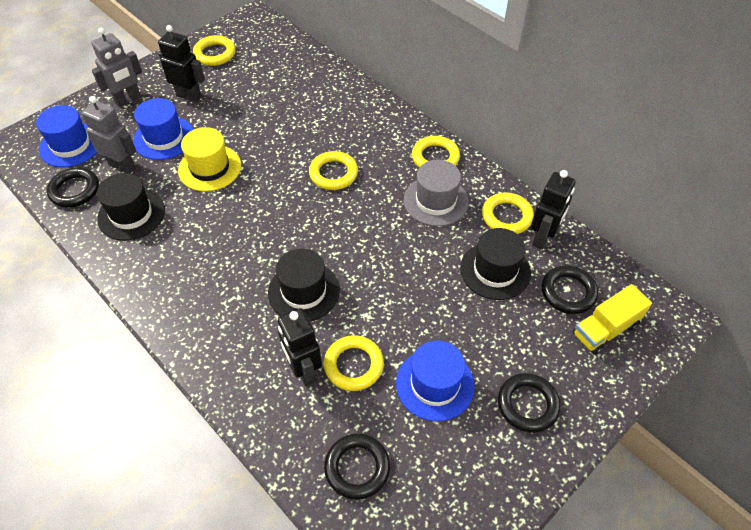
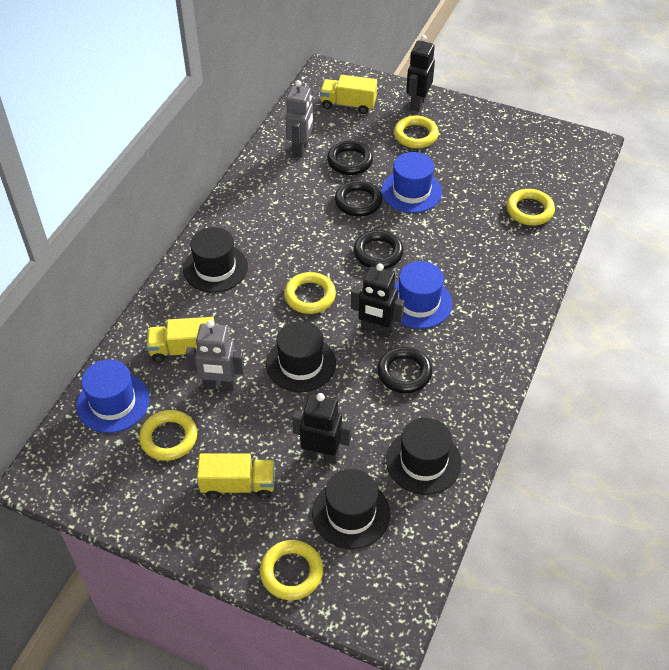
black hat: [97,173,165,241] [268,249,340,321] [460,228,531,300] = 3 -> [183,227,248,293] [266,321,336,392] [312,469,390,549] [386,418,462,495] = 4
grey hat: [404,160,469,226] = 1 -> none = 0
yellow hat: [178,127,241,192] = 1 -> none = 0
yellow truck: [573,284,652,355] = 1 -> [147,317,215,363] [197,453,275,499] [320,75,377,114] = 3

